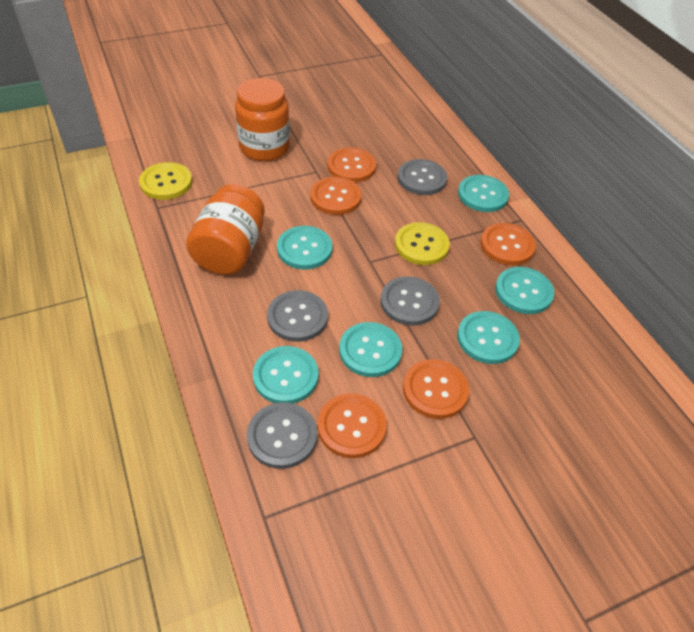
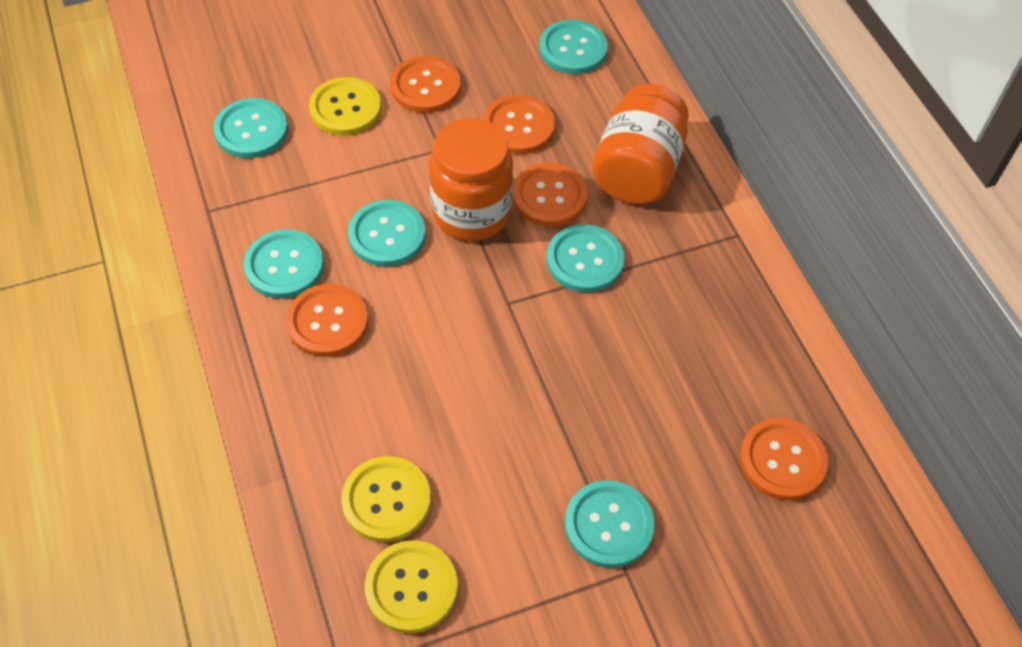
grey button: [247,402,317,469] [267,290,328,342] [380,276,440,326] [398,159,447,195] = 4 -> none = 0
yellow button: [139,162,192,200] [395,222,450,265] = 2 -> [309,77,381,136] [341,456,431,542] [365,540,458,633] = 3

